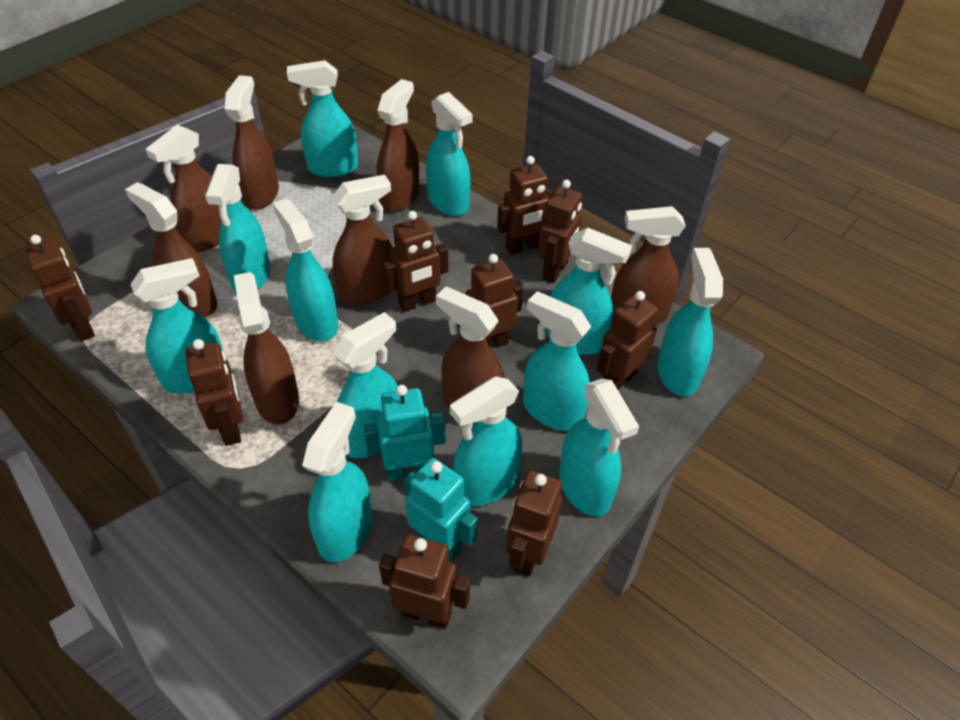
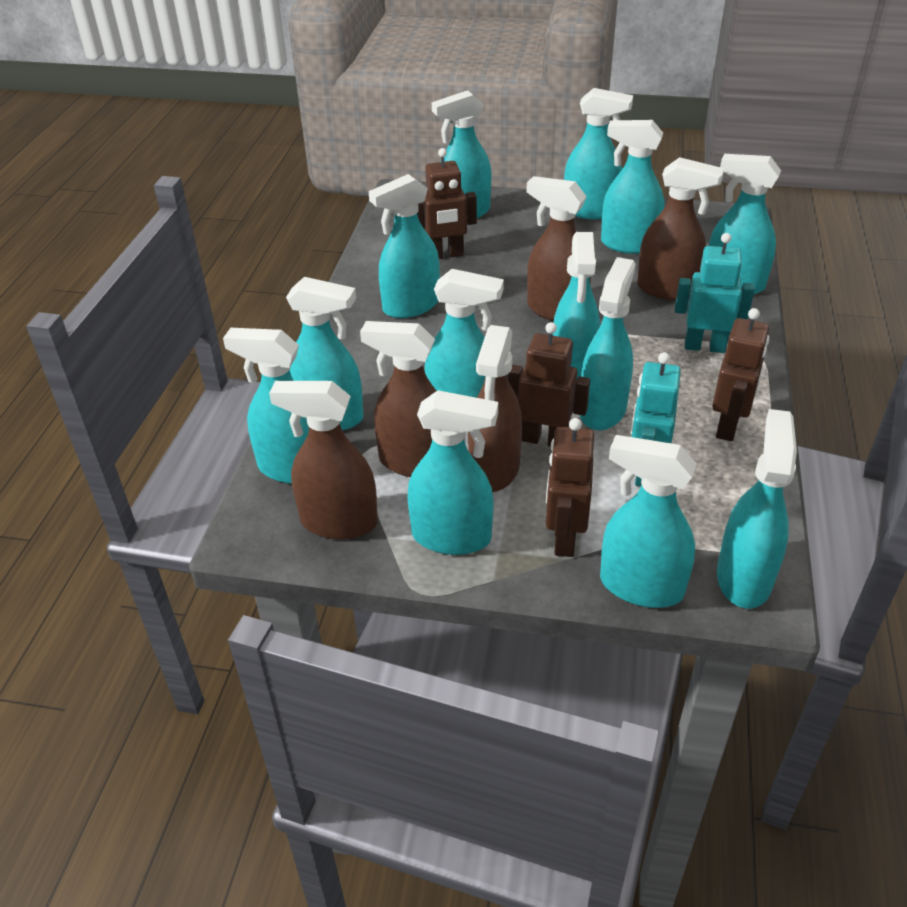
brown robot: [25,235,95,341] [185,339,243,446] [379,534,470,629] [383,211,448,312] [457,254,523,347] [497,156,555,255] [506,470,562,577] [538,180,582,283] [597,291,658,390] = 9 -> [417,148,477,259] [508,322,590,447] [546,418,594,557] [712,308,769,441] = 4
brown spray bottle: [125,182,217,317] [145,125,222,252] [225,75,279,210] [234,272,299,425] [332,175,392,305] [377,79,420,212] [436,287,505,424] [611,206,686,325] = 8 -> [269,381,378,540] [360,321,436,477] [468,325,522,492] [526,176,591,321] [637,157,724,300] = 5
turquoise spray bottle: [131,258,223,394] [205,164,271,292] [273,198,338,342] [287,60,358,177] [302,402,372,563] [332,312,398,458] [426,92,473,216] [450,376,523,506] [523,291,591,431] [546,228,632,355] [559,379,639,517] [657,248,723,397] = 12 -> [223,328,309,484] [286,277,364,430] [369,174,440,318] [408,390,498,555] [424,269,504,398] [432,90,491,218] [553,232,600,379] [564,88,633,219] [580,257,636,430] [600,435,697,608] [601,120,664,254] [709,154,781,294] [717,409,797,609] = 13

